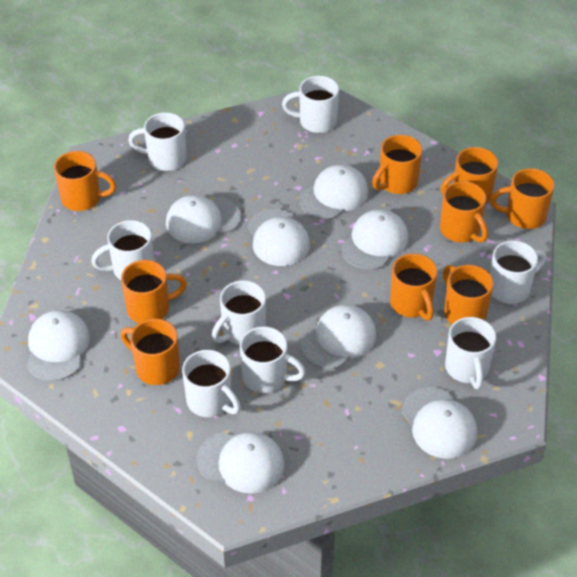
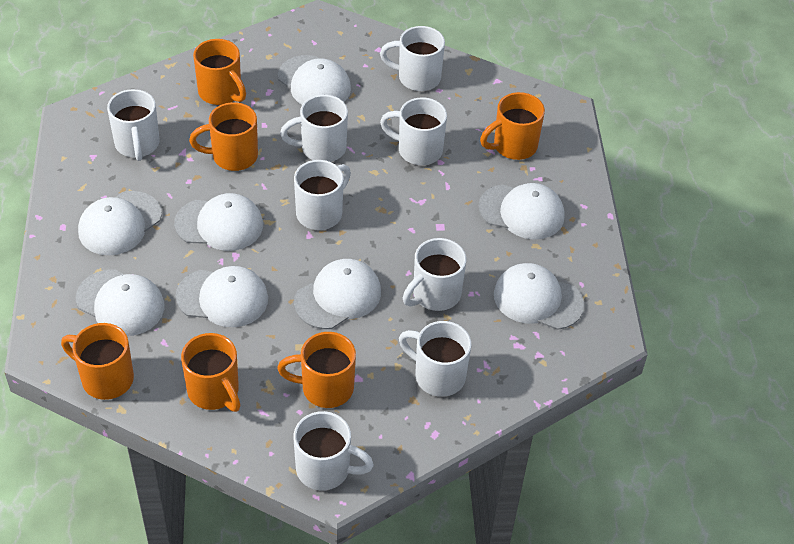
orange mug: [54,151,116,211] [121,260,187,323] [121,319,180,385] [372,135,422,194] [390,254,438,320] [440,181,488,243] [441,147,498,204] [443,265,494,324] [490,168,555,229] = 9 -> [61,323,134,400] [181,333,240,412] [189,102,258,171] [193,39,246,105] [277,332,356,408] [480,92,545,160] = 6

